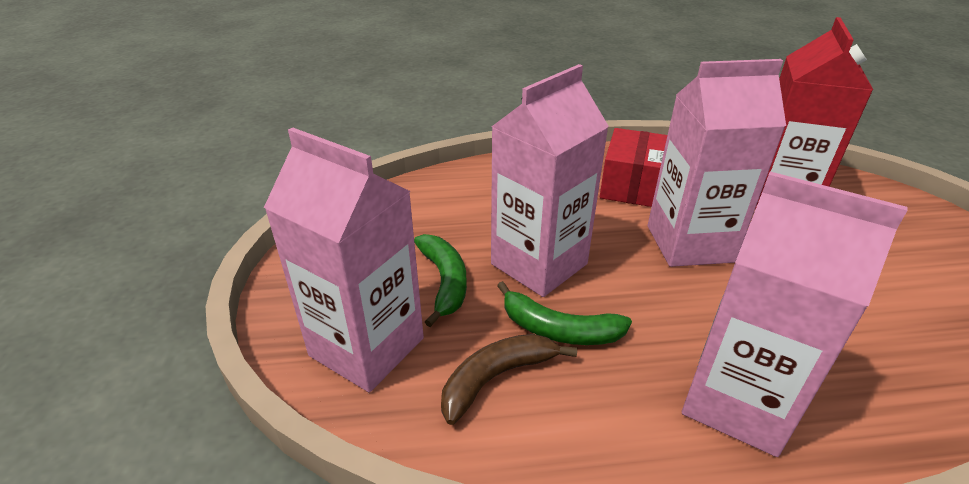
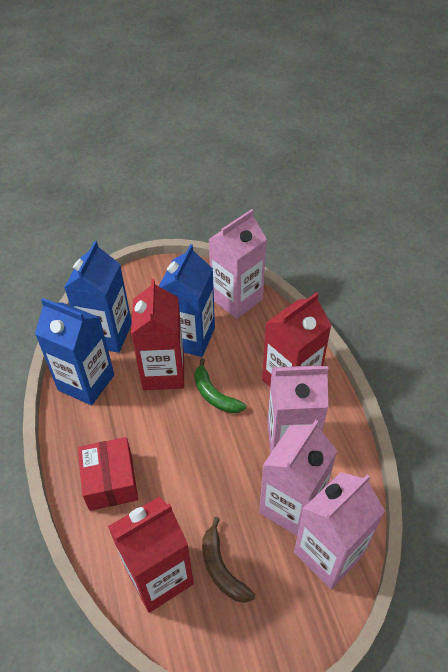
blue carton: none = 0 -> [35,298,114,405] [64,241,132,353] [159,244,215,357] = 3
green banana: [414,234,467,327] [497,281,632,345] = 2 -> [194,358,246,413] = 1
red carton: [755,17,873,210] = 1 -> [108,497,194,613] [131,279,184,390] [262,292,332,387] = 3

